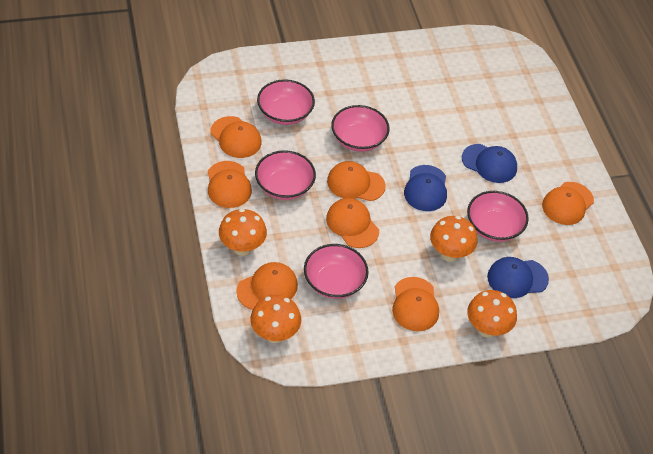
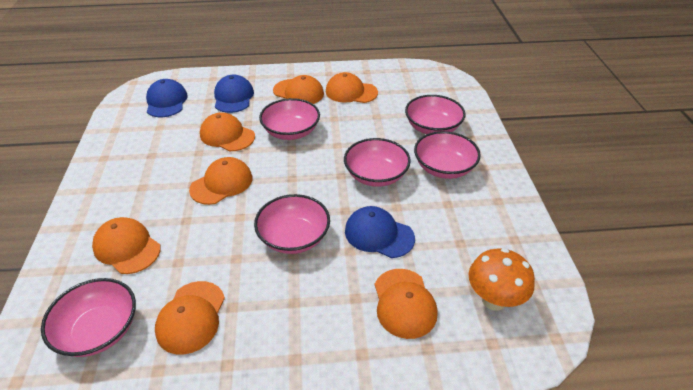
orange mushroom: [219,209,267,256] [250,295,301,343] [430,216,477,262] [467,290,517,338] = 4 -> [468,248,535,311] = 1
pink bowl: [255,150,316,200] [257,79,315,125] [304,244,369,299] [331,105,390,152] [467,191,529,242] = 5 -> [41,278,136,357] [254,194,330,254] [259,98,320,140] [344,138,411,187] [405,95,466,134] [414,131,481,179] = 6

